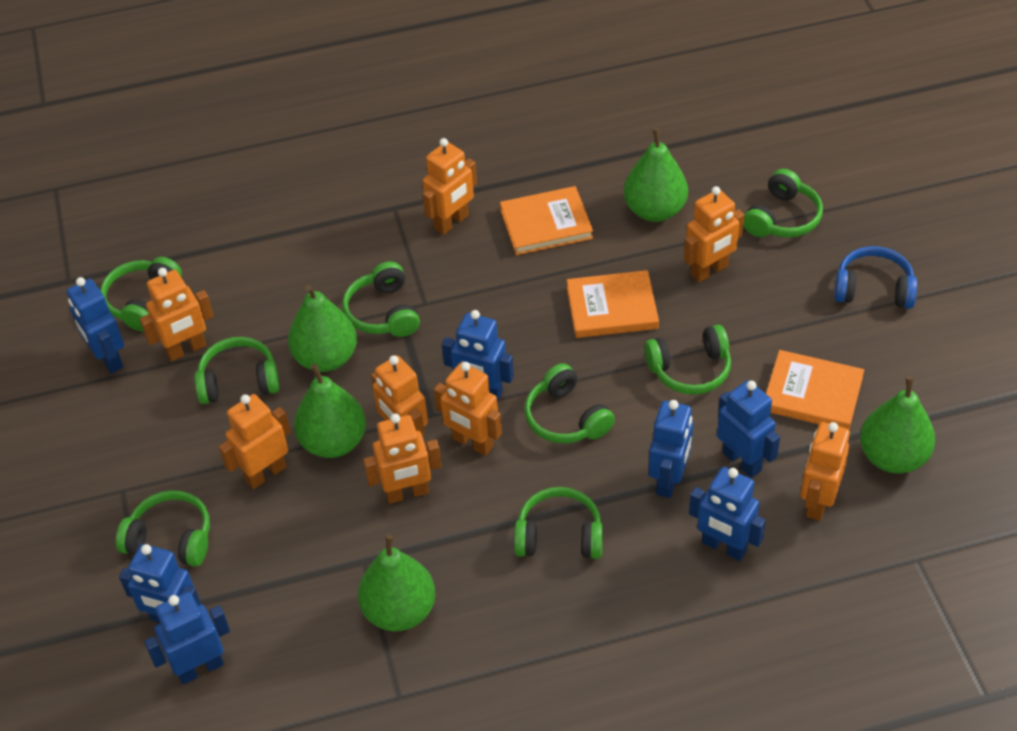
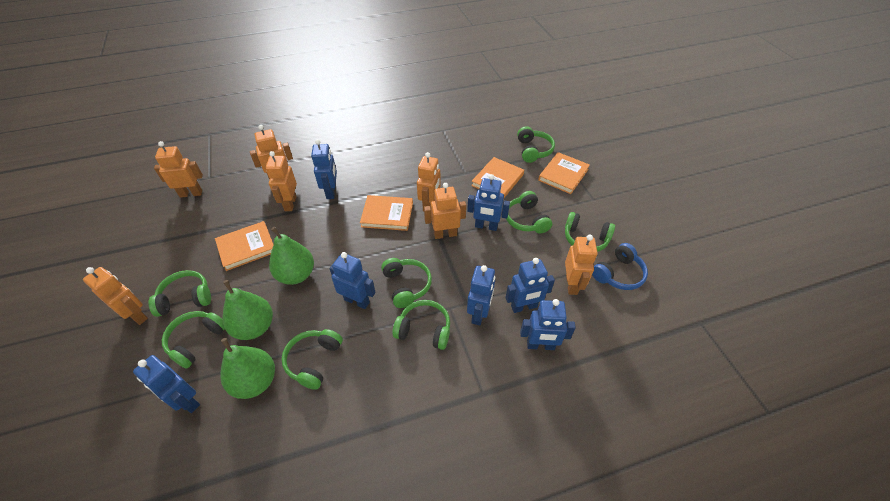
green pear: [288,285,357,372] [294,364,366,458] [358,534,436,631] [624,128,688,222] [860,376,935,474] = 5 -> [220,338,275,399] [223,280,273,340] [269,227,314,285] = 3
orange book: [500,186,593,255] [567,270,659,338] [766,350,864,429] = 3 -> [215,221,274,271] [360,195,413,231] [471,157,524,198] [538,152,590,194] = 4
orange robot: [140,268,214,361] [219,394,290,489] [363,413,442,504] [371,355,428,436] [422,138,477,235] [434,362,502,456] [684,186,745,283] [800,422,850,521] = 8 -> [83,267,148,325] [154,141,203,198] [250,125,293,180] [265,151,297,211] [417,152,441,212] [424,183,466,239] [565,235,598,295] = 7

